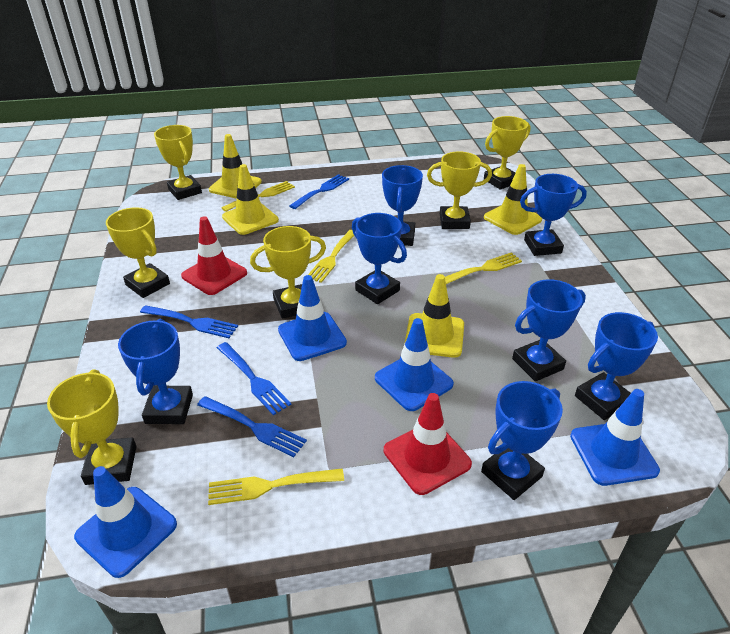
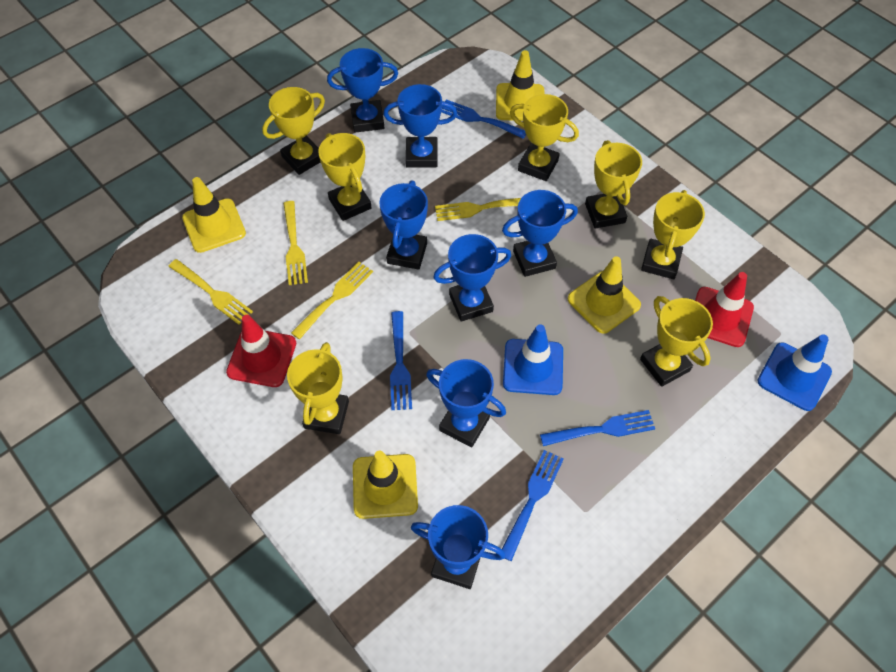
blue traffic cone: [74,466,177,578] [278,275,347,361] [375,318,454,411] [570,389,660,486] = 4 -> [503,324,563,395] [757,334,832,411] = 2
yellow trophy: [47,369,137,485] [106,207,170,298] [154,125,202,200] [250,226,326,319] [427,151,492,229] [484,116,530,190] = 6 -> [262,87,325,175] [287,342,349,434] [318,133,371,221] [510,94,579,181] [585,140,642,229] [640,296,713,387] [641,190,705,279] = 7

